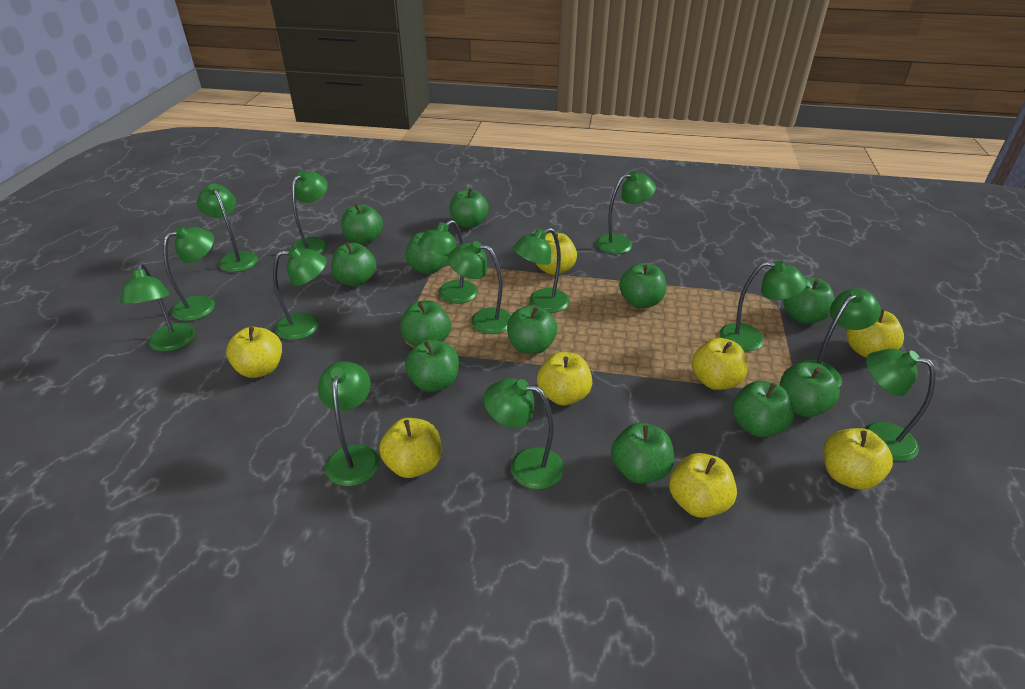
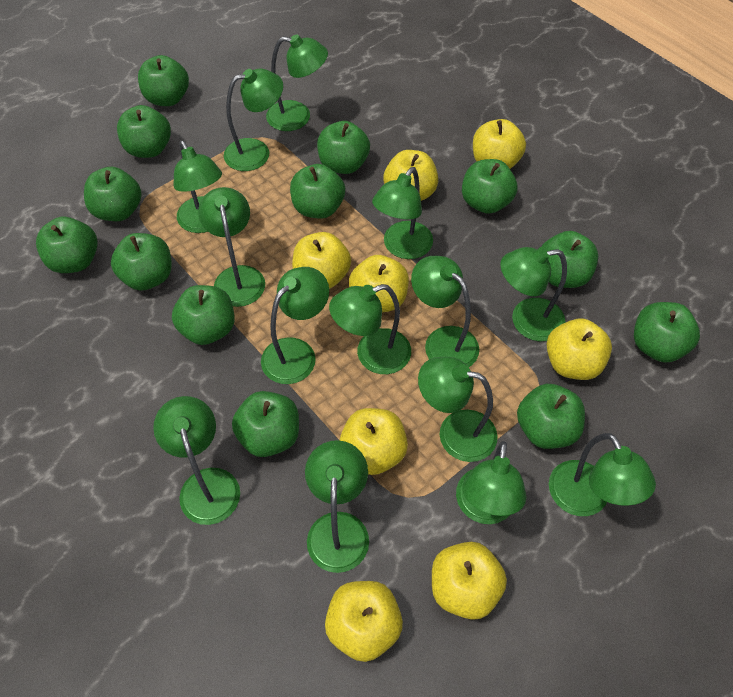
green apple: [331,242,376,286] [341,204,383,244] [400,300,451,347] [405,230,448,274] [405,339,459,392] [450,188,489,228] [507,305,557,354] [611,423,674,484] [619,263,666,308] [732,381,795,437] [780,362,840,417] [784,277,835,324] = 12 -> [36,217,98,273] [84,167,141,221] [111,233,172,291] [117,105,171,158] [138,55,189,106] [172,285,234,345] [232,391,299,457] [290,164,345,219] [317,121,370,174] [462,159,517,214] [517,384,585,449] [541,231,598,288] [634,302,700,363] = 13

